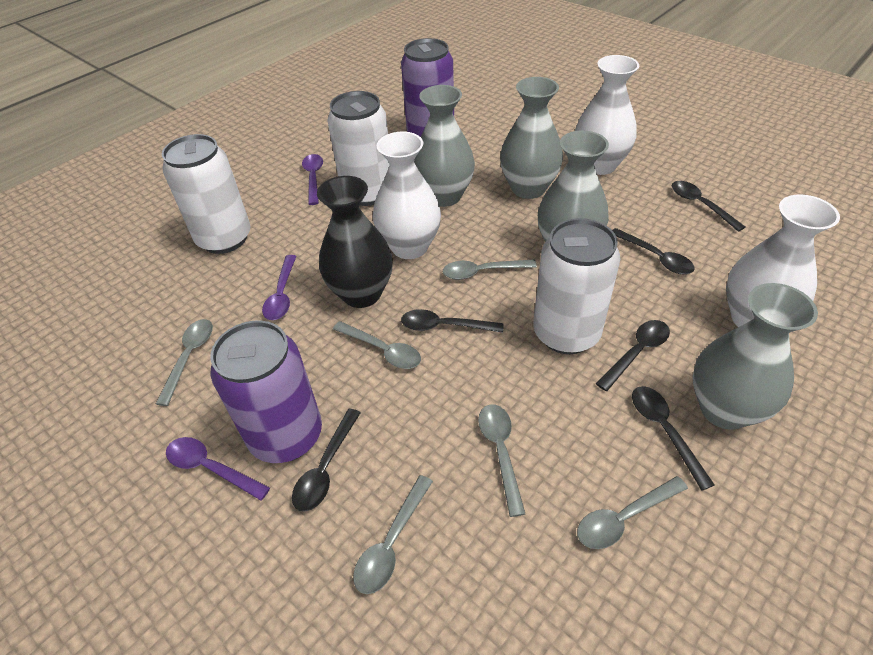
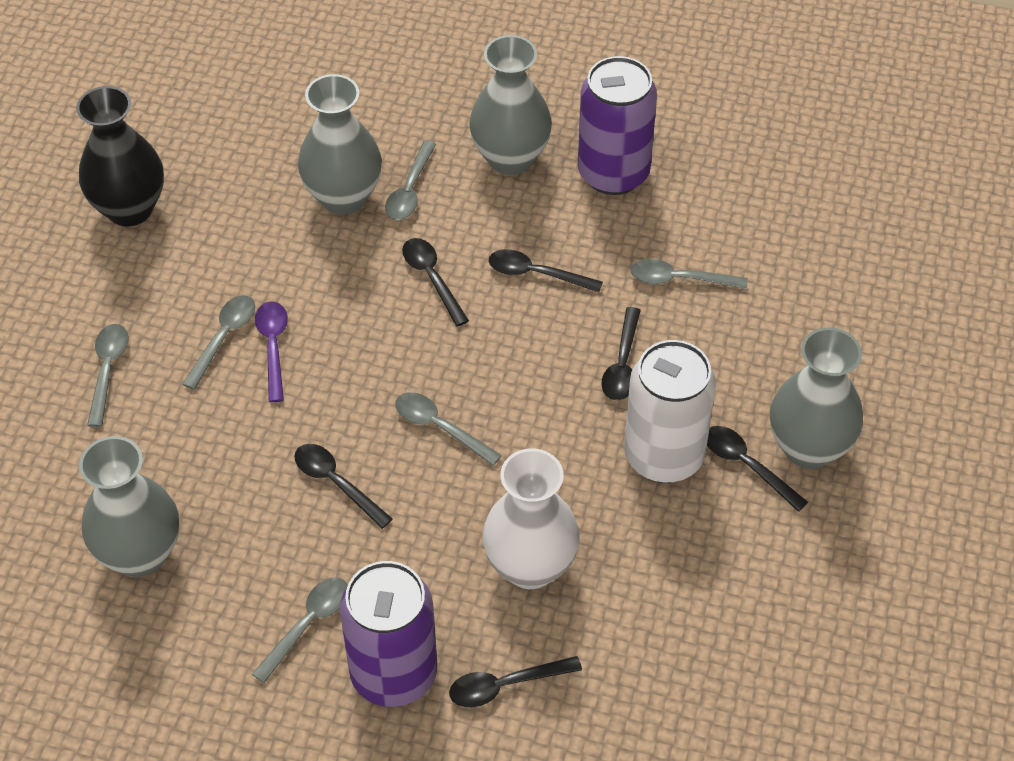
purple spoon: [166,437,270,501] [262,255,296,320] [302,154,323,205] = 3 -> [255,301,288,402] = 1
white can: [162,134,250,254] [328,91,390,206] [533,218,620,354] = 3 -> [624,340,716,483] = 1
white vase: [373,132,441,259] [575,55,639,175] [726,194,840,327] = 3 -> [483,448,580,589] = 1

